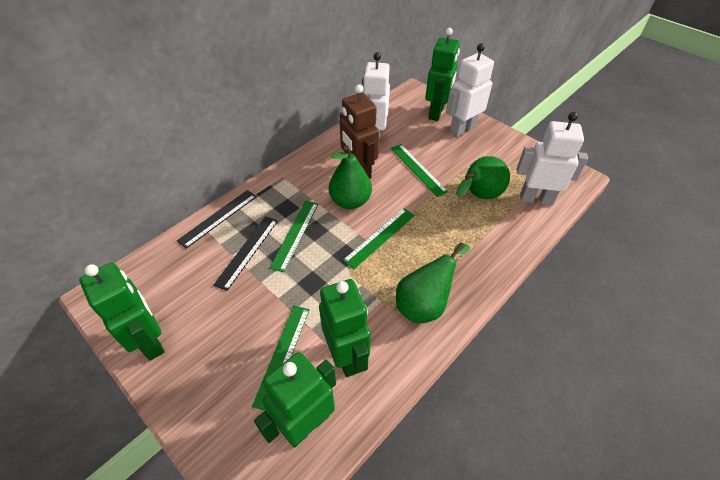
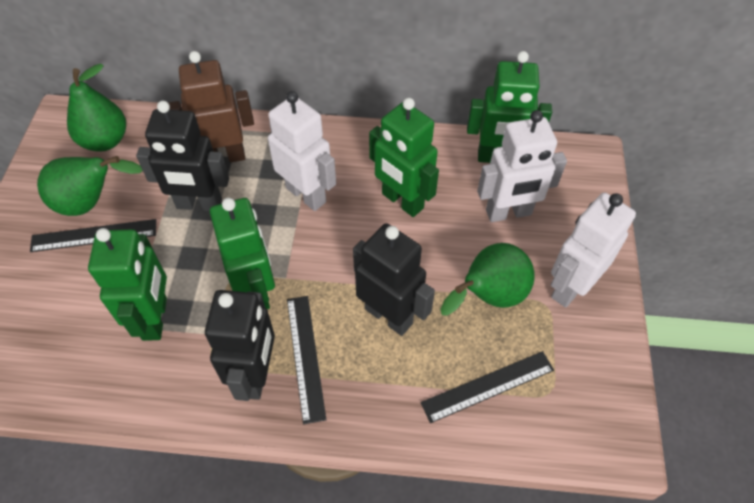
black robot: none = 0 -> [136,101,229,211] [205,290,275,401] [353,223,435,336] = 3
black ruler: [177,190,257,249] [214,216,278,291] = 2 -> [30,219,156,252] [287,296,326,424] [421,351,554,423] = 3
green ruler: [252,306,310,411] [269,200,318,272] [343,208,415,269] [391,144,448,197] = 4 -> none = 0

